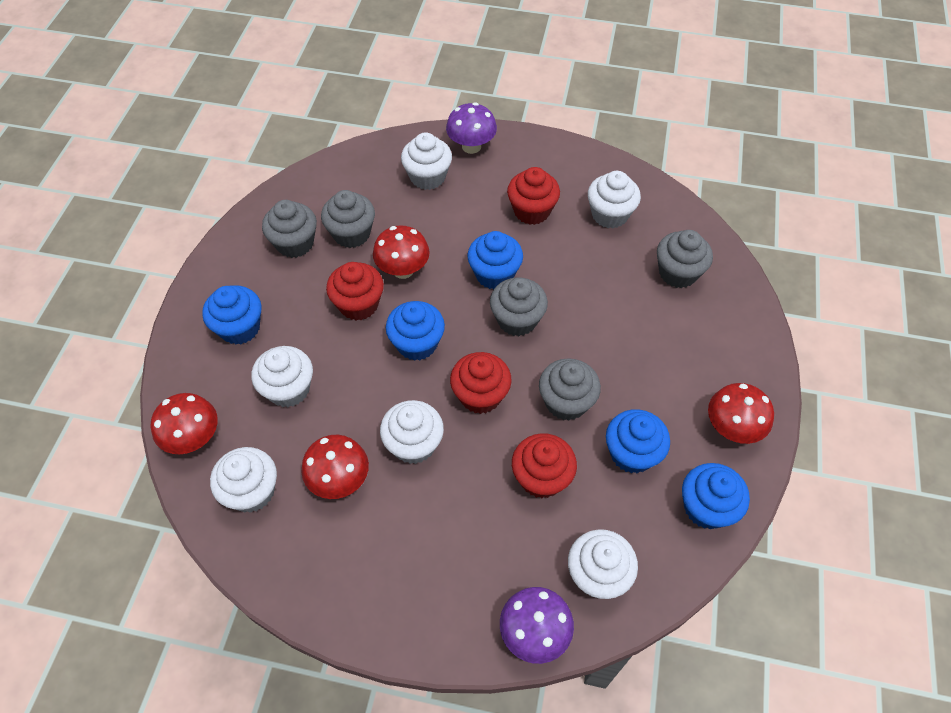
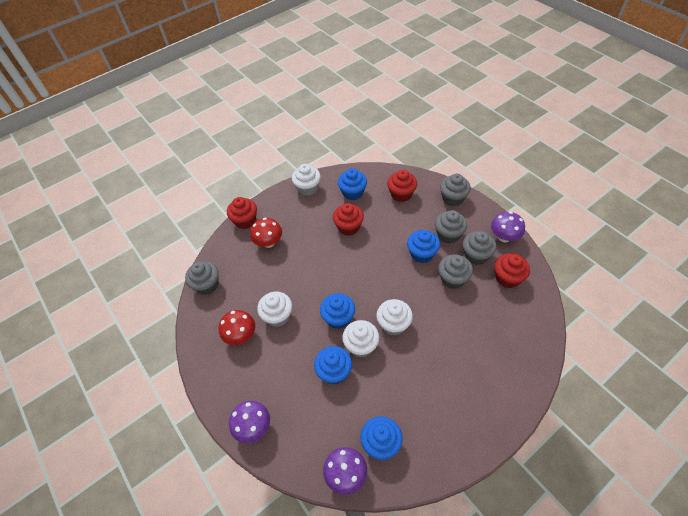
purple mushroom: [446,103,497,154] [500,587,574,664] = 2 -> [229,401,270,443] [323,447,367,495] [491,211,525,242] = 3
red mushroom: [151,393,218,454] [301,435,369,499] [373,225,430,279] [708,383,774,444] = 4 -> [219,310,255,345] [250,218,282,248] = 2
white cupcake: [210,447,277,513] [251,346,313,407] [380,400,444,464] [401,132,452,190] [568,529,638,599] [588,171,641,229] = 6 -> [257,291,292,327] [292,164,321,196] [342,320,379,357] [376,299,413,336] = 4

